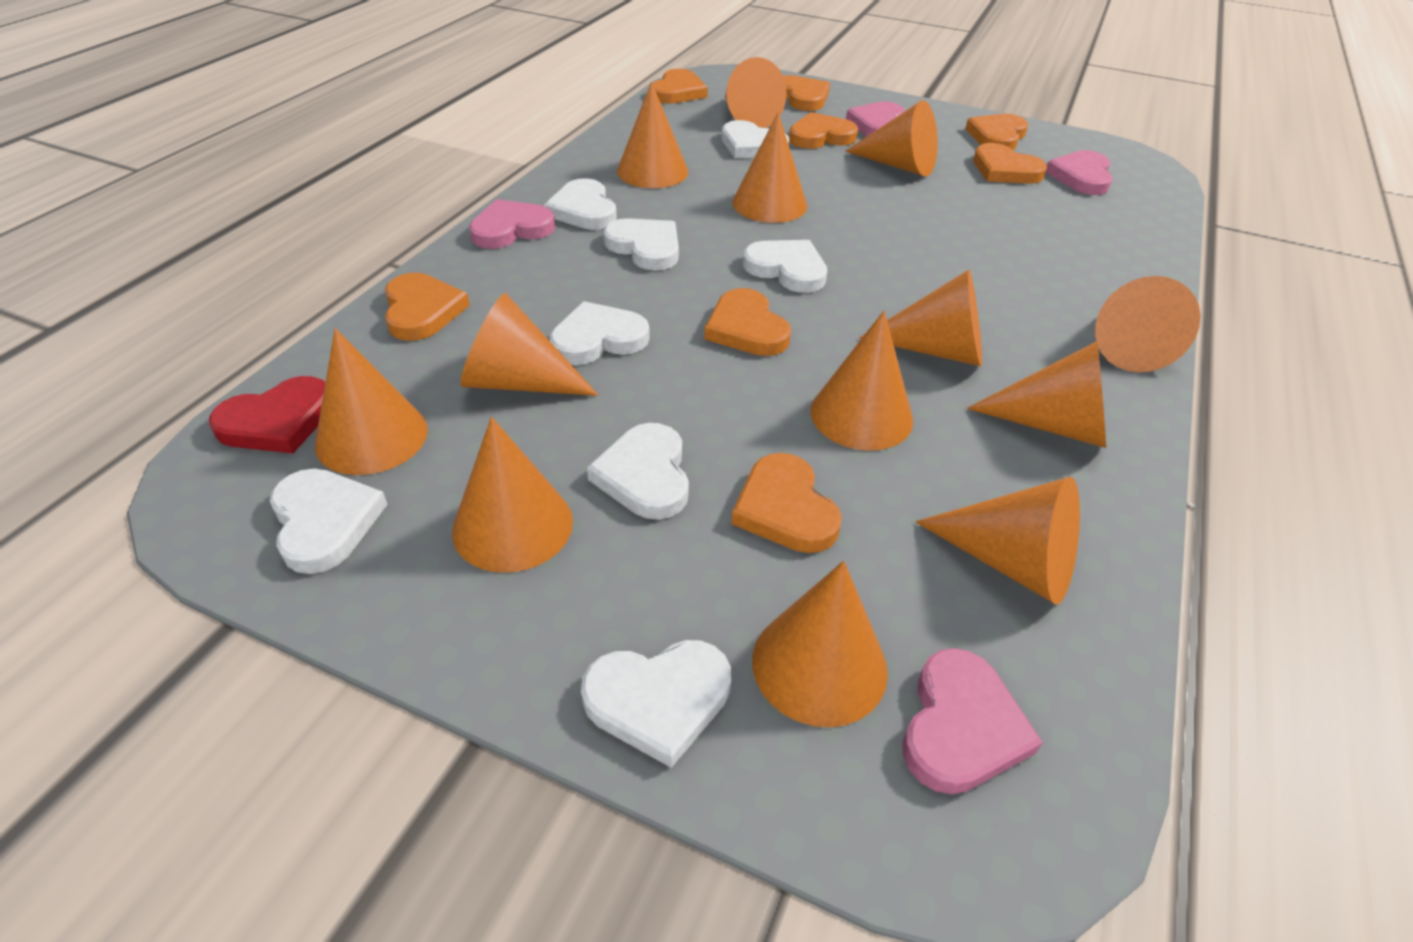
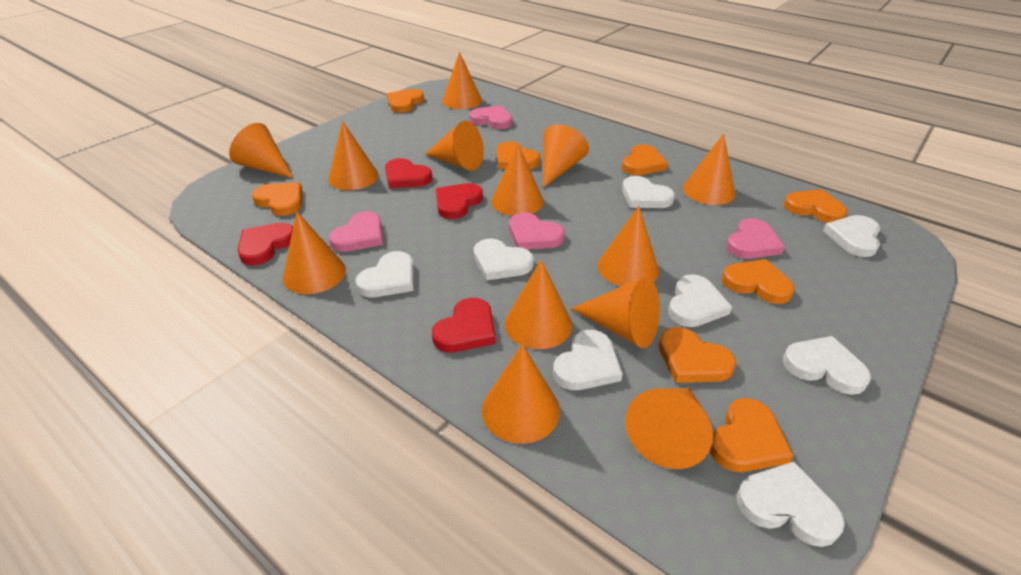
red heart: [209,376,325,454] = 1 -> [237,223,293,265] [385,158,432,189] [432,298,496,353] [436,183,483,219] = 4

